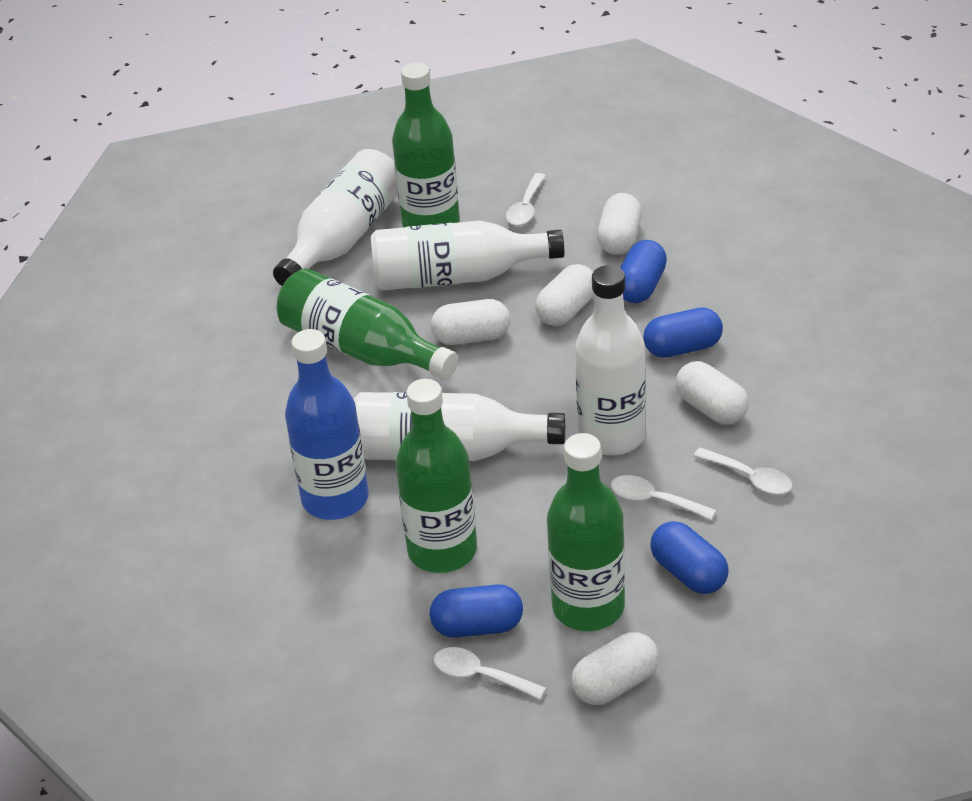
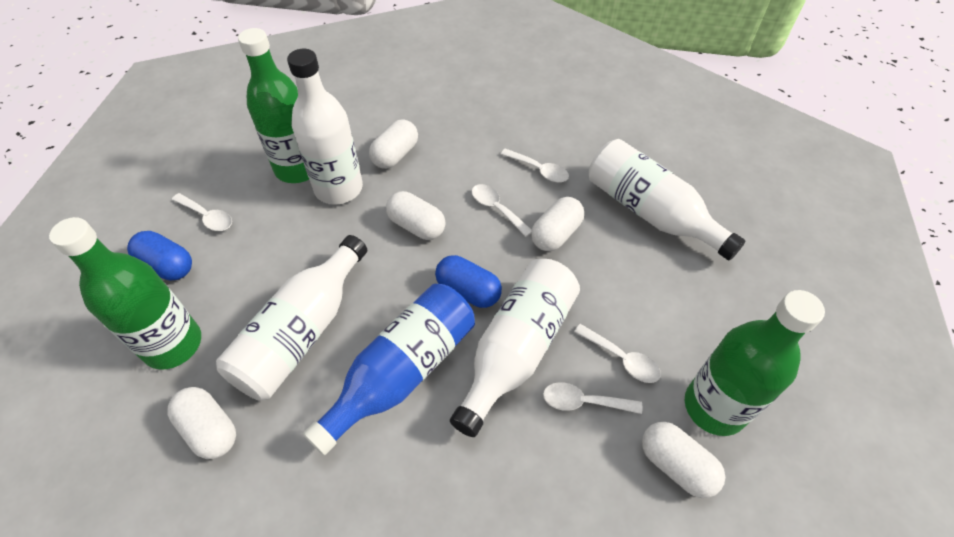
blue capsule: [430,584,523,638] [620,240,667,303] [643,307,723,358] [650,521,729,594] = 4 -> [127,231,192,280] [435,255,502,308] = 2
green bottle: [277,268,458,380] [392,62,460,227] [396,379,477,573] [547,433,625,631] = 4 -> [49,217,201,370] [238,28,309,183] [685,290,825,436] = 3
white spoon: [434,647,546,700] [506,173,546,226] [611,475,716,520] [693,448,793,495] = 4 -> [172,193,232,231] [472,184,532,237] [500,148,569,182] [543,382,642,414] [574,324,661,383] = 5

